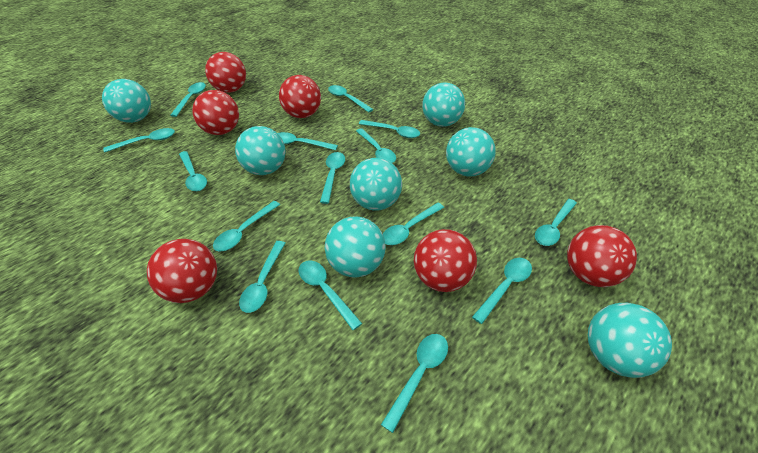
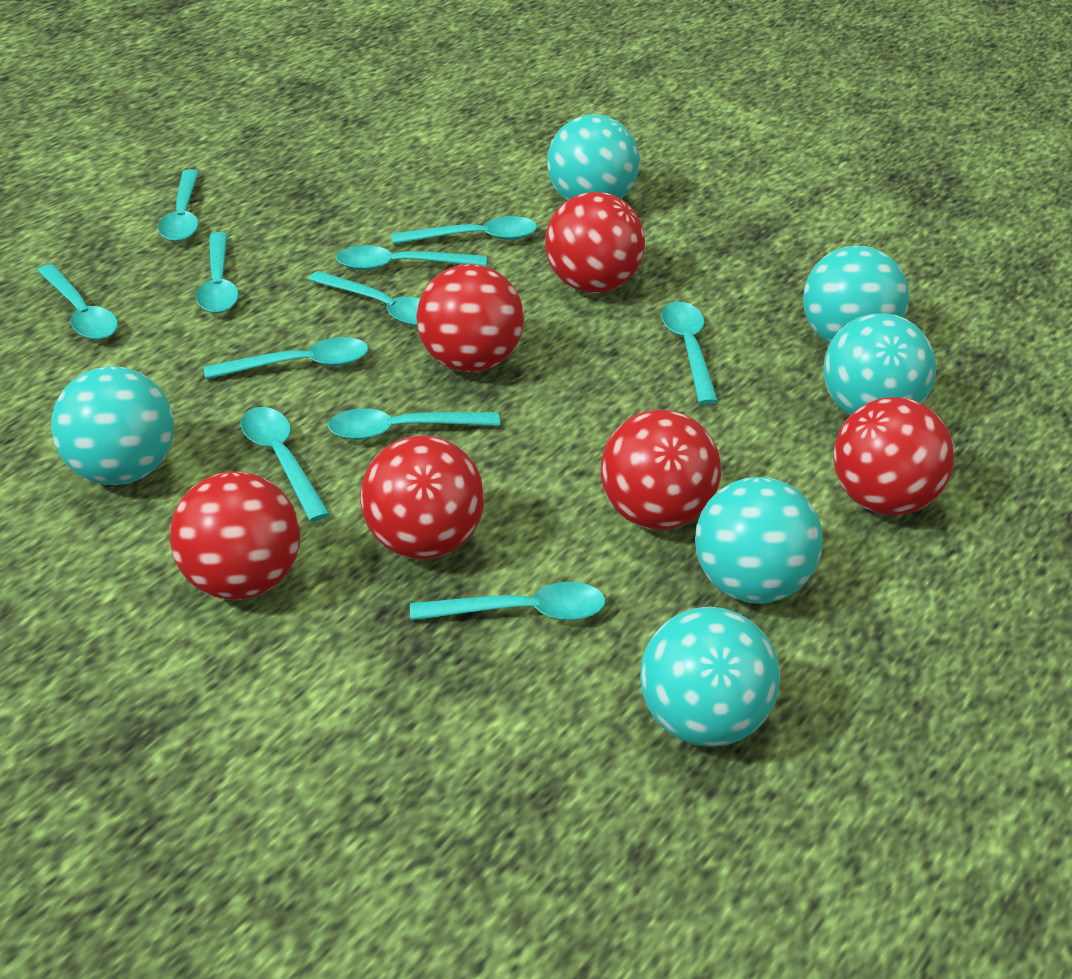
turquoise ball: [102,79,151,123] [235,126,286,175] [325,217,386,278] [350,158,402,211] [422,82,465,127] [446,127,496,177] [588,303,672,378] = 7 -> [51,366,174,485] [547,114,640,200] [640,607,780,747] [695,477,823,604] [803,245,909,344] [823,313,936,415] = 6
turquoise spoon: [103,128,175,153] [170,82,206,117] [179,151,207,191] [213,201,280,251] [239,241,285,313] [277,132,338,150] [298,261,362,330] [320,152,345,204] [328,85,373,112] [356,128,396,163] [359,120,420,138] [381,334,448,433] [383,203,444,245] [472,258,532,324] [535,199,577,246] = 15 -> [37,264,118,340] [158,169,199,242] [196,232,239,313] [204,337,368,379] [241,407,330,522] [308,271,420,326] [328,408,500,440] [336,245,487,271] [391,216,537,244] [410,582,606,621] [661,301,718,405] = 11

